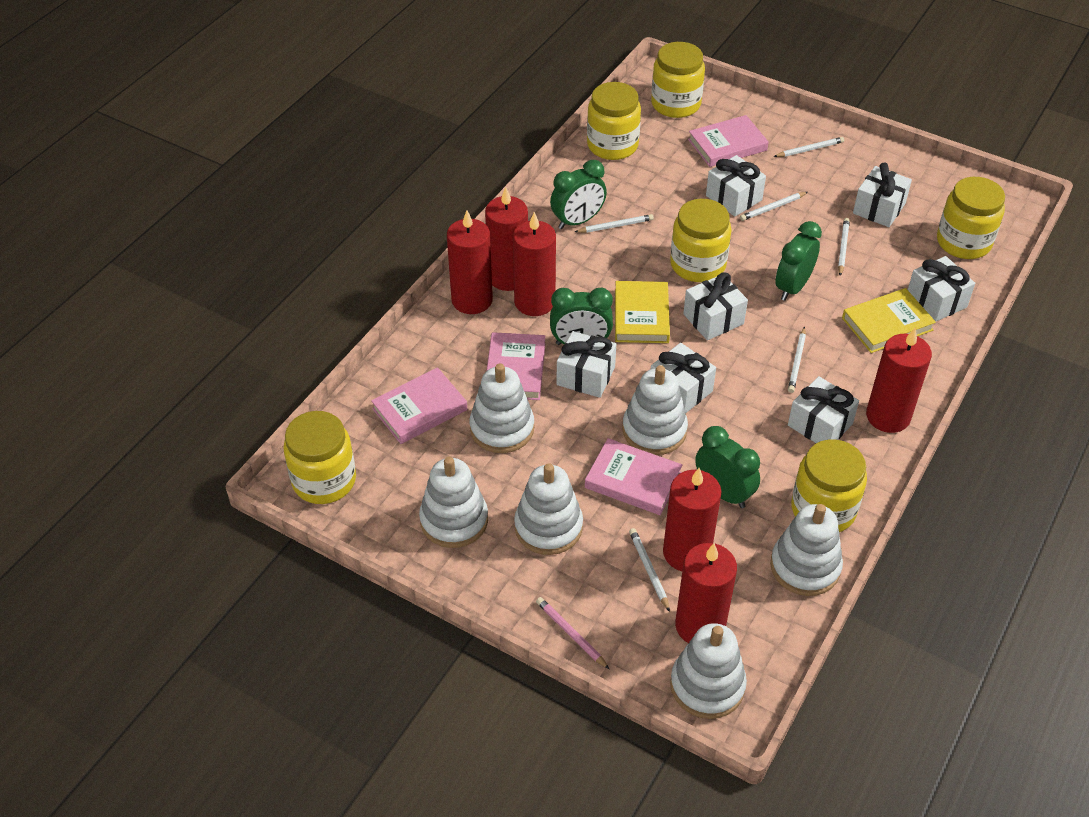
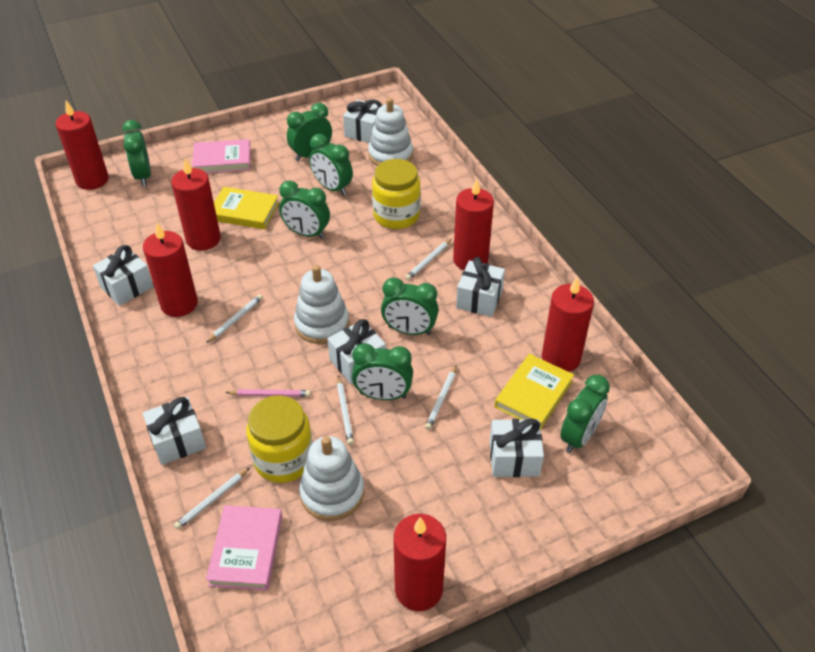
green clock: [550,160,607,229] [550,288,613,345] [695,426,760,508] [776,221,822,301] = 4 -> [122,120,151,186] [279,180,330,239] [287,103,332,161] [309,134,353,195] [352,343,413,400] [381,277,439,335] [560,375,610,453] = 7
pink book: [371,367,467,444] [487,332,545,400] [585,438,683,515] [688,115,769,167] = 4 -> [192,139,250,173] [206,505,282,591] = 2
white gift: [557,331,616,398] [651,343,716,413] [683,272,748,340] [706,155,766,217] [788,376,859,443] [853,163,912,227] [908,256,975,321] = 7 -> [93,245,153,306] [143,397,206,465] [328,319,386,384] [343,100,382,143] [456,257,505,317] [490,418,544,477] = 6
white pencil: [575,214,654,233] [629,528,670,612] [740,192,808,221] [773,137,844,157] [788,327,806,393] [838,218,850,276] = 6 -> [174,468,250,530] [206,294,263,343] [337,376,354,445] [405,239,452,280] [425,365,457,430] = 5
white stacking toy: [419,457,488,548] [470,363,534,453] [514,463,583,555] [622,365,688,455] [670,623,747,719] [770,504,843,596] = 6 -> [294,265,349,344] [299,436,364,521] [368,98,413,166] = 3
yellow jar: [283,411,356,504] [587,82,641,160] [651,42,705,118] [670,199,732,282] [791,439,867,532] [937,177,1005,259] = 6 -> [246,395,313,483] [372,159,421,229] = 2

